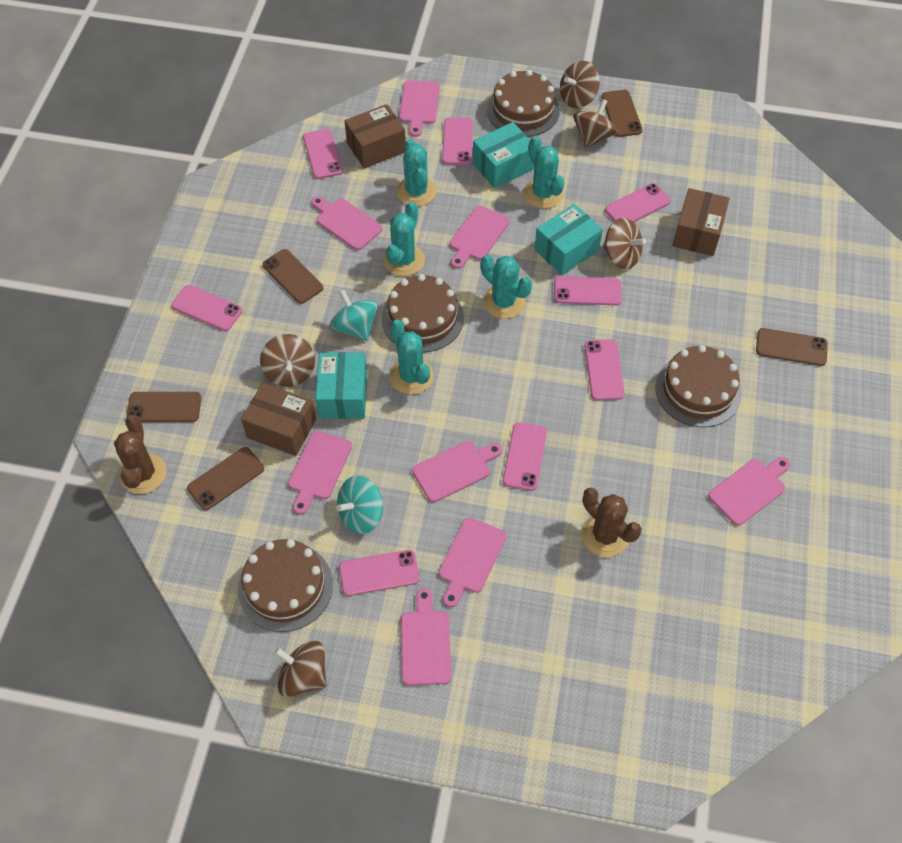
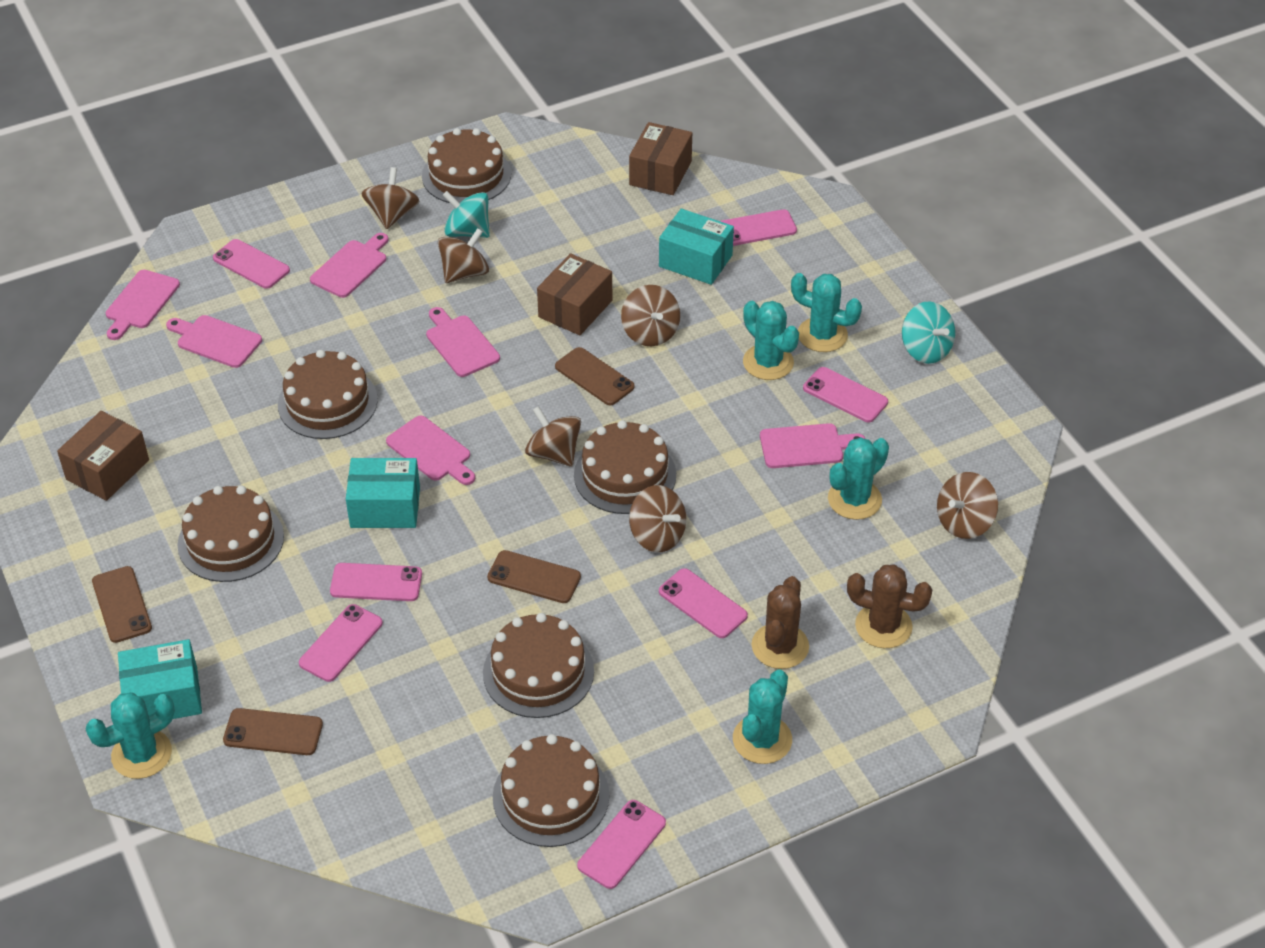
brown cake: [238,539,333,632] [381,274,464,352] [487,70,560,137] [655,345,742,427] = 4 -> [177,485,284,582] [278,350,378,439] [422,128,511,203] [483,613,594,718] [493,734,609,847] [574,420,676,514] = 6
brown phone: [127,392,201,422] [187,447,264,510] [262,249,323,304] [602,90,643,137] [756,328,828,366] = 5 -> [92,566,152,643] [223,708,323,755] [487,550,581,603] [555,347,635,406] = 4
brown spinning top: [260,334,315,387] [274,641,327,697] [560,61,600,108] [573,99,618,149] [603,218,646,269] = 5 -> [361,167,419,229] [438,228,489,283] [525,406,581,467] [621,285,680,346] [629,485,686,552] [937,472,998,539] = 6
pink cutting board: [288,431,352,515] [311,196,383,250] [399,80,440,137] [401,588,451,686] [412,441,502,502] [439,517,506,607] [450,206,509,269] [708,457,790,526] = 8 -> [106,270,180,340] [166,315,262,368] [310,233,388,298] [386,415,475,485] [426,307,500,377] [760,423,866,468] = 6
pink phone: [171,285,242,331] [303,129,343,179] [339,550,420,596] [442,117,473,165] [503,422,547,491] [554,276,622,305] [584,339,625,400] [605,183,670,222] = 8 -> [213,239,290,289] [299,604,383,682] [330,563,422,601] [577,800,666,889] [659,568,748,638] [720,209,797,246] [803,367,888,422] = 7

